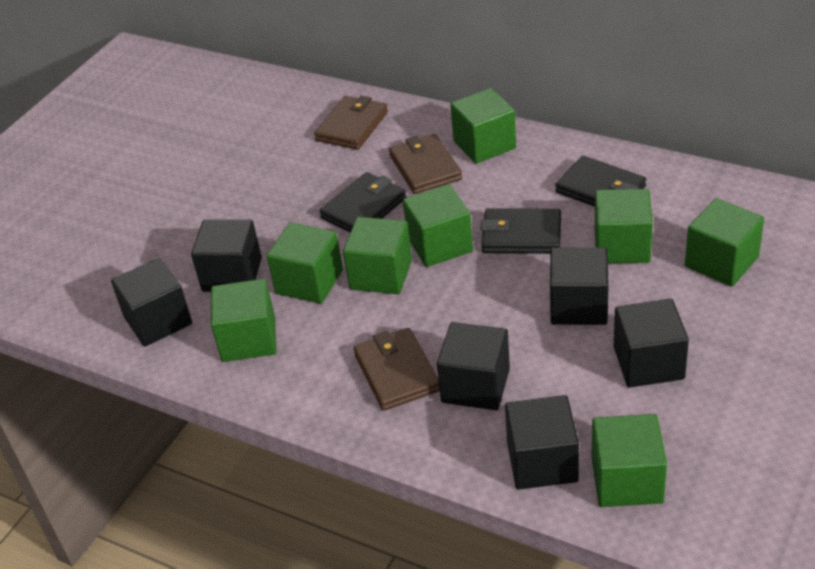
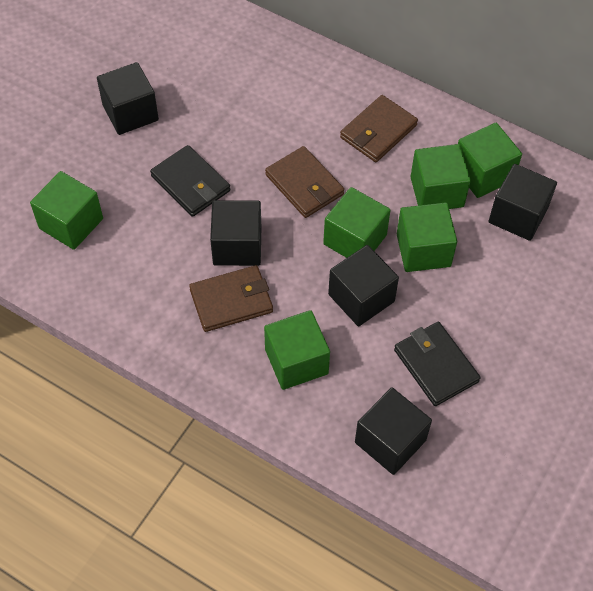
black cube: [111,258,192,347] [191,220,262,292] [437,322,510,410] [505,395,579,490] [550,247,609,325] [614,299,689,388] = 6 -> [97,62,159,135] [210,200,261,266] [328,245,399,327] [355,387,432,475] [489,164,557,241] = 5
black wallet: [319,172,407,232] [481,208,561,254] [555,156,646,207] = 3 -> [150,145,230,217] [394,322,481,406] = 2
green cube: [211,279,277,362] [267,222,343,304] [343,217,412,294] [403,184,473,267] [450,88,516,164] [592,414,667,507] [595,189,653,263] [685,198,764,287] = 8 -> [30,171,103,250] [264,310,330,390] [323,187,390,258] [397,202,457,272] [411,144,471,209] [458,123,522,198] = 6

